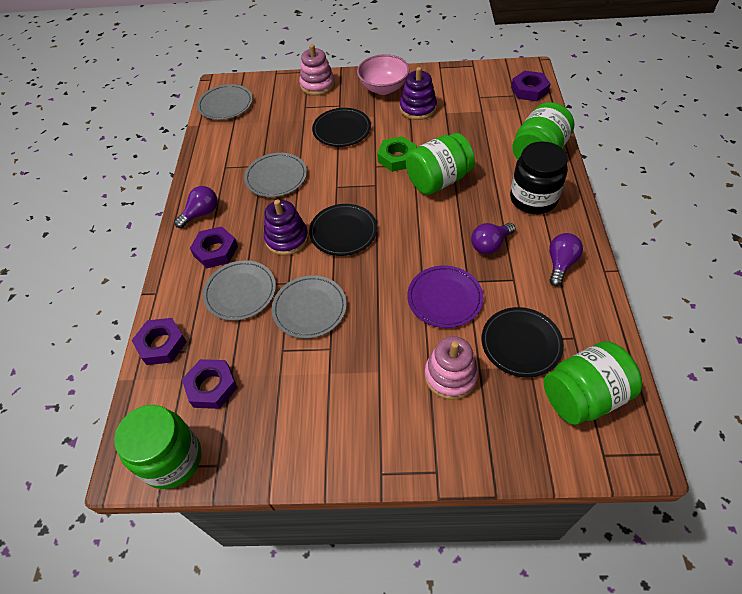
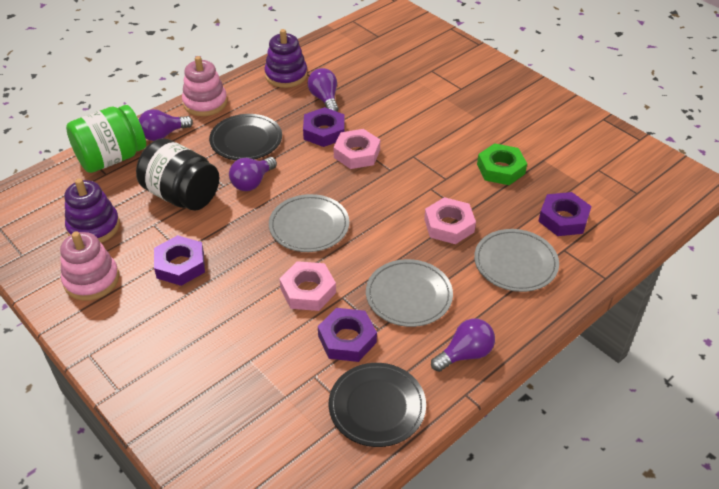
black plate: [309,204,377,256] [312,108,371,147] [482,307,564,377] = 3 -> [209,114,282,160] [329,363,426,447] = 2
green jar: [114,405,202,489] [406,133,475,195] [512,102,574,160] [544,341,642,425] = 4 -> [66,105,146,173] = 1
grey plate: [197,84,253,120] [203,260,276,321] [244,153,307,197] [272,275,347,339] = 4 -> [269,194,349,252] [366,259,453,327] [474,229,559,292] = 3
pink bowl: [357,54,410,95] = 1 -> none = 0
pink nut: none = 0 -> [279,261,336,311] [333,129,380,169] [424,197,476,244] = 3
purple light bulb: [174,186,218,228] [471,223,515,254] [549,233,583,286] = 3 -> [139,109,193,141] [229,157,277,191] [308,68,339,112] [431,318,495,372] = 4
purple plate: [407,265,483,328] = 1 -> none = 0

